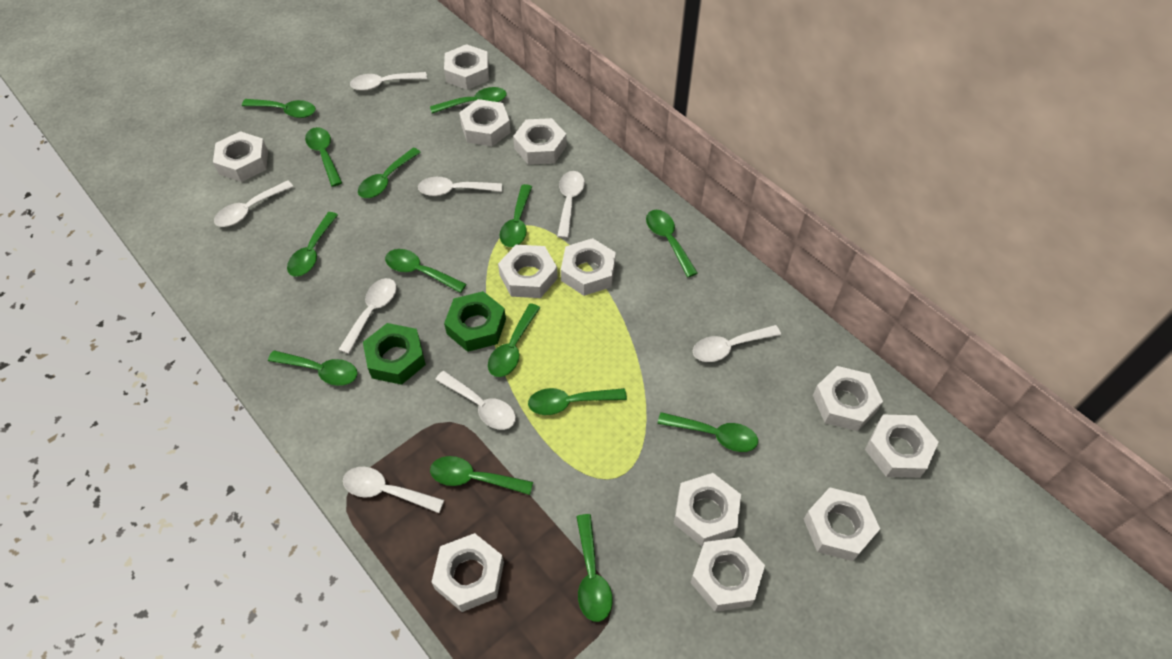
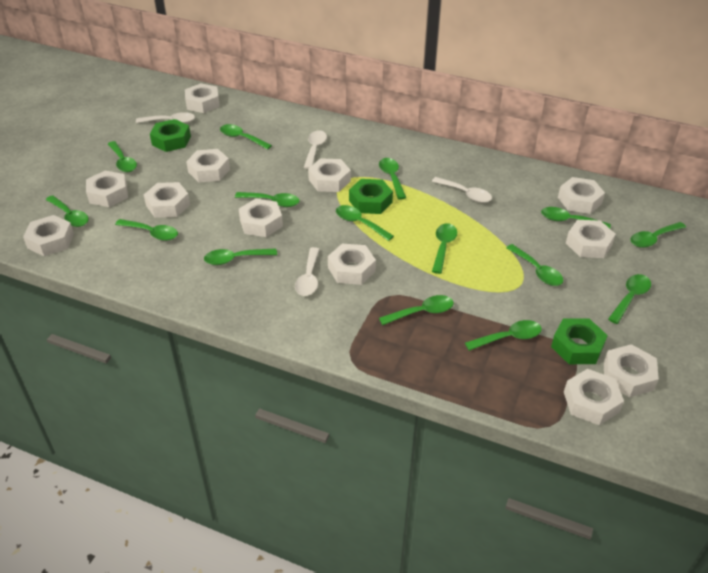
green nut: [363,323,426,385] [444,291,506,352] = 2 -> [150,119,191,152] [349,179,393,214] [551,318,608,364] = 3
green spoon: [242,99,316,118] [268,350,358,386] [287,212,338,277] [305,127,342,187] [358,148,421,198] [385,249,467,293] [430,87,507,114] [430,456,533,495] [488,303,540,377] [500,184,532,247] [528,388,627,415] [576,514,613,622] [646,210,698,277] [657,412,758,452] = 14 -> [46,195,89,227] [108,141,137,172] [115,219,178,241] [204,248,277,265] [220,124,272,150] [235,192,300,207] [336,205,394,241] [379,158,406,200] [379,295,454,325] [432,223,457,274] [465,320,542,351] [506,244,563,286] [541,207,611,228] [608,274,651,324] [630,222,686,248] = 15
white spoon: [214,180,294,227] [338,278,397,354] [343,467,444,513] [350,72,427,91] [418,177,502,196] [435,371,516,430] [557,171,585,239] [693,325,781,362] = 8 -> [136,112,195,123] [295,247,320,296] [304,130,327,169] [432,177,492,203] = 4

